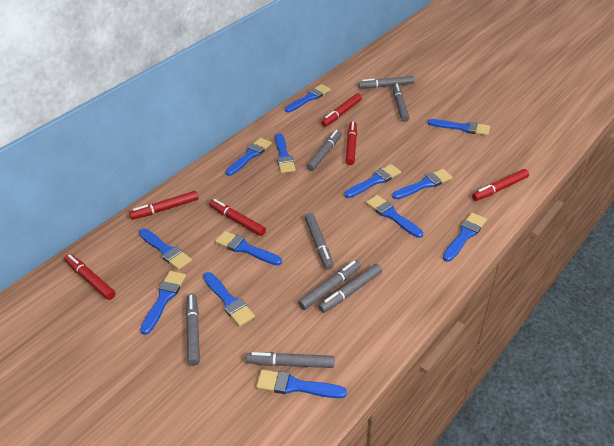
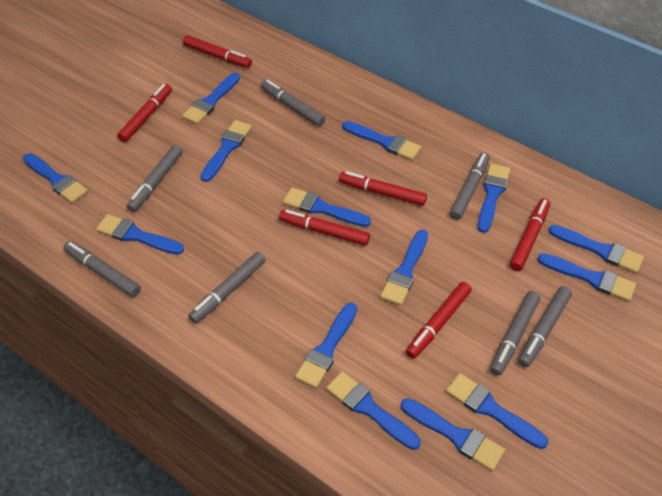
blue brush: [139,228,192,270] [140,271,186,335] [203,272,255,327] [215,231,282,266] [226,138,272,176] [256,370,347,398] [275,133,296,173] [285,84,331,112] [344,164,401,198] [366,195,423,238] [392,169,453,199] [428,119,490,135] [443,213,487,262] = 13 -> [23,153,88,203] [96,214,184,255] [182,73,240,124] [200,120,252,182] [283,188,371,227] [295,303,357,388] [326,371,421,450] [342,121,421,160] [380,230,428,305] [401,398,505,471] [446,373,548,449] [478,163,510,233] [537,253,636,301] [549,225,644,273] = 14
grey marker: [186,293,200,366] [246,352,335,368] [298,260,361,310] [305,213,334,270] [307,130,342,171] [318,264,382,313] [358,76,415,89] [393,83,409,122] = 8 -> [63,241,141,297] [127,145,183,212] [188,252,265,323] [261,80,325,126] [450,152,490,220] [490,291,540,376] [518,286,572,367] = 7

